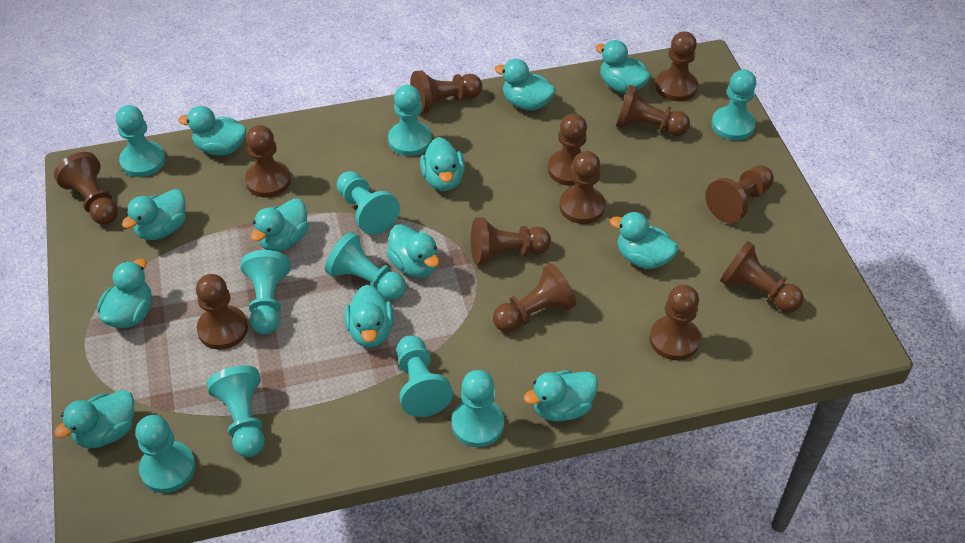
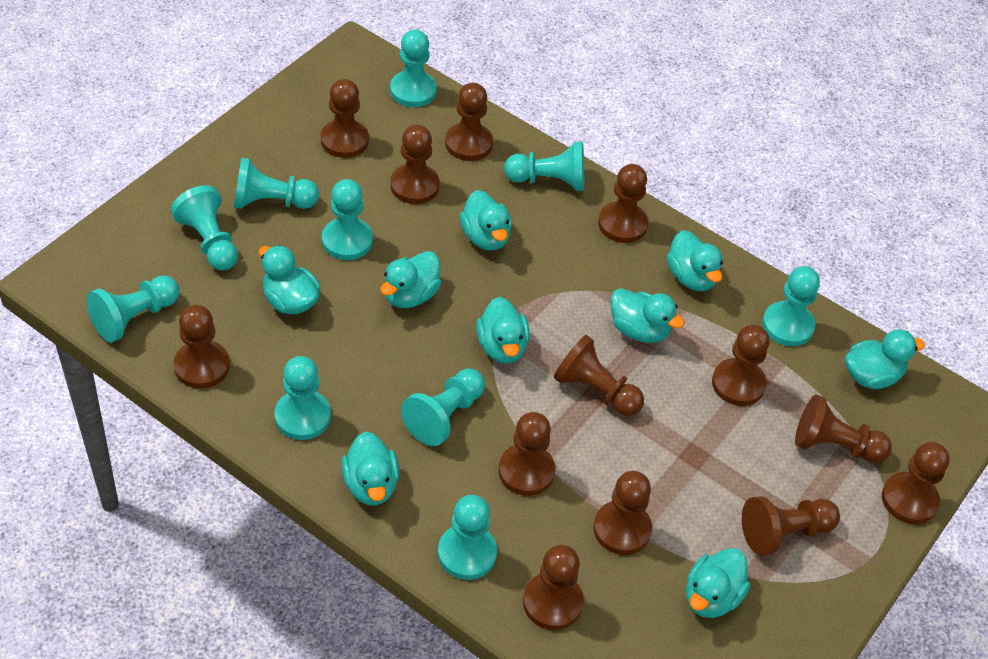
turquoise duck: [54,390,134,448] [97,259,152,328] [122,189,186,240] [178,106,247,155] [251,199,309,251] [344,285,394,348] [386,224,439,278] [420,137,465,191] [495,59,556,111] [524,370,598,421] [595,40,651,94] [610,212,678,269] = 12 -> [259,245,321,314] [341,432,399,506] [380,251,442,308] [459,190,512,250] [476,297,530,364] [611,288,685,343] [666,230,723,291] [686,548,750,618] [845,329,925,389] = 9

